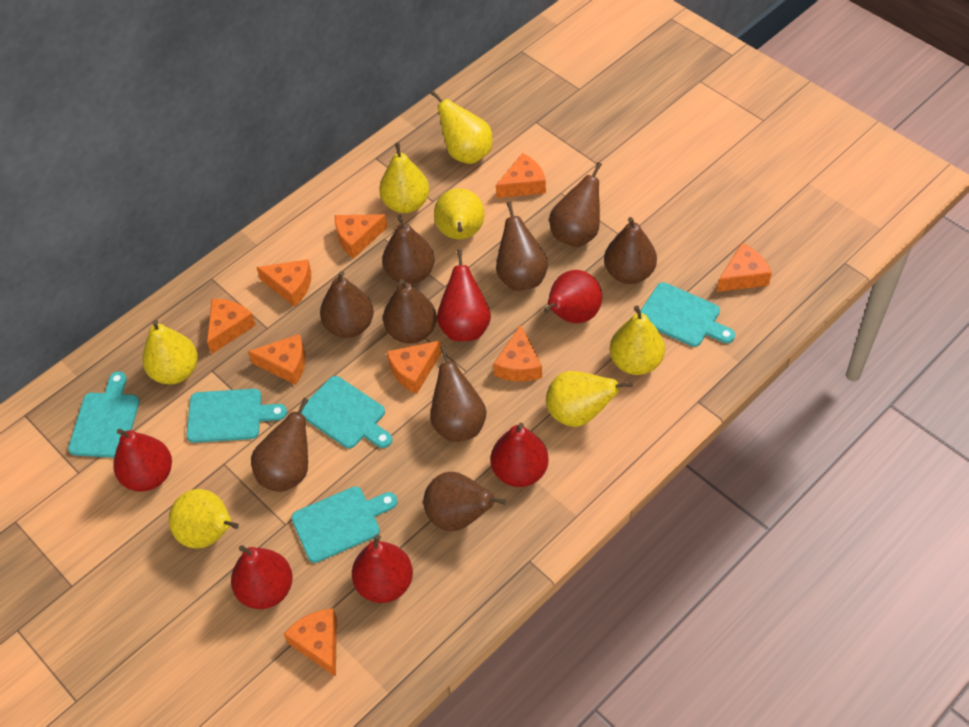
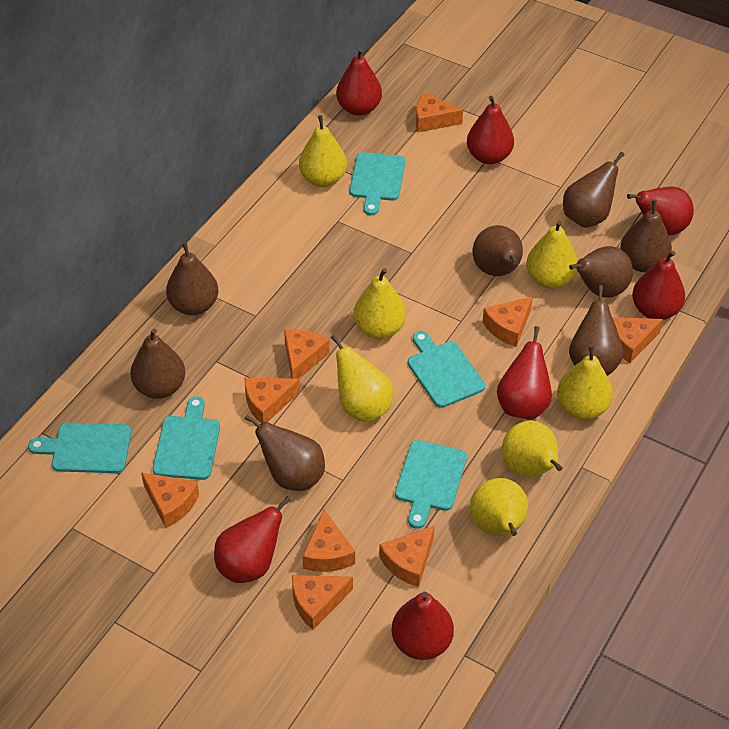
brown pear: [251,398,309,492] [320,271,374,338] [382,215,435,284] [383,279,437,344] [423,472,506,531] [430,346,487,442] [496,202,548,291] [549,162,602,247] [604,217,657,284] = 9 -> [130,328,185,399] [166,242,219,315] [245,415,325,491] [472,225,523,276] [563,152,625,228] [569,246,633,298] [569,285,623,376] [620,199,672,273] = 8
red pear: [113,429,172,492] [231,545,293,609] [352,534,413,603] [437,250,491,341] [491,423,549,487] [543,270,602,323] = 6 -> [214,496,291,583] [336,48,382,116] [392,592,454,660] [467,95,514,164] [497,326,552,420] [627,187,694,235] [632,251,685,320] = 7

